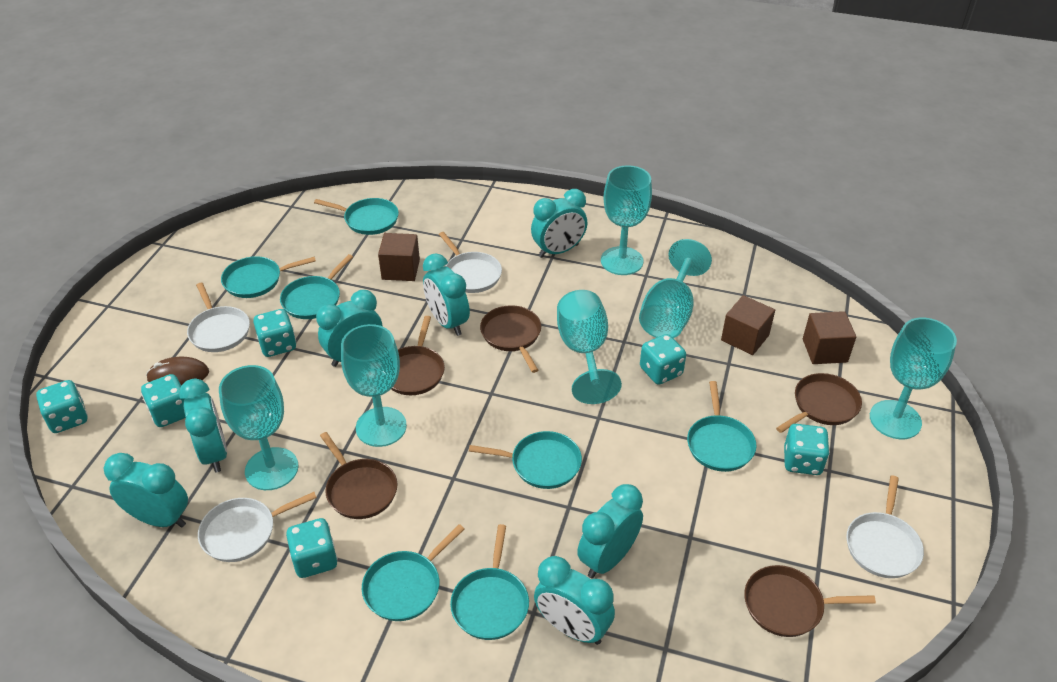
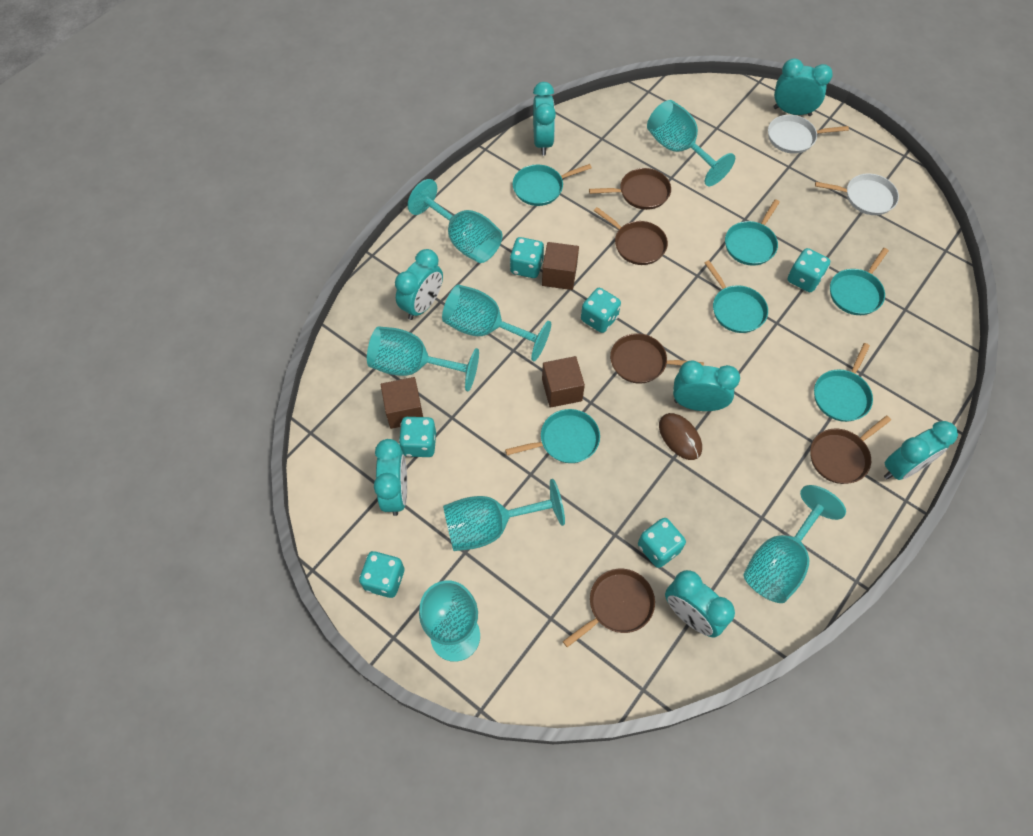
turquoise goblet: [219,365,299,490] [341,324,407,447] [557,290,622,404] [601,165,652,275] [639,239,712,338] [870,318,957,439] = 6 -> [367,326,479,392] [408,179,503,263] [419,580,480,662] [442,285,551,361] [443,479,565,551] [647,100,735,186] [744,485,846,603] = 7
turquoise pan: [221,256,316,298] [280,254,353,319] [314,198,399,235] [362,524,464,621] [450,524,529,640] [469,431,582,489] [687,381,757,472] = 7 -> [505,409,600,463] [513,164,592,206] [705,260,768,333] [725,199,780,266] [814,343,873,422] [830,248,889,315] = 6
white pan: [187,283,250,352] [198,492,317,562] [439,232,502,293] [846,475,924,578] = 4 -> [768,115,849,154] [815,173,899,215] = 2

